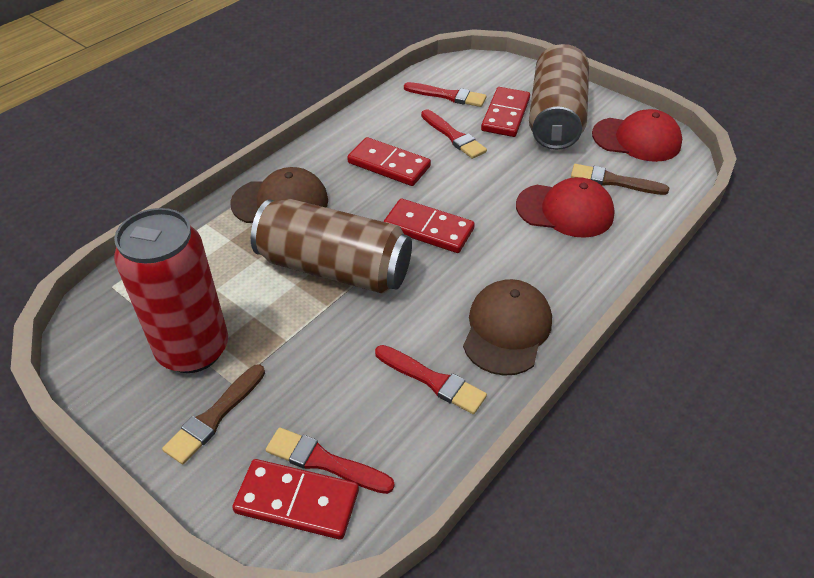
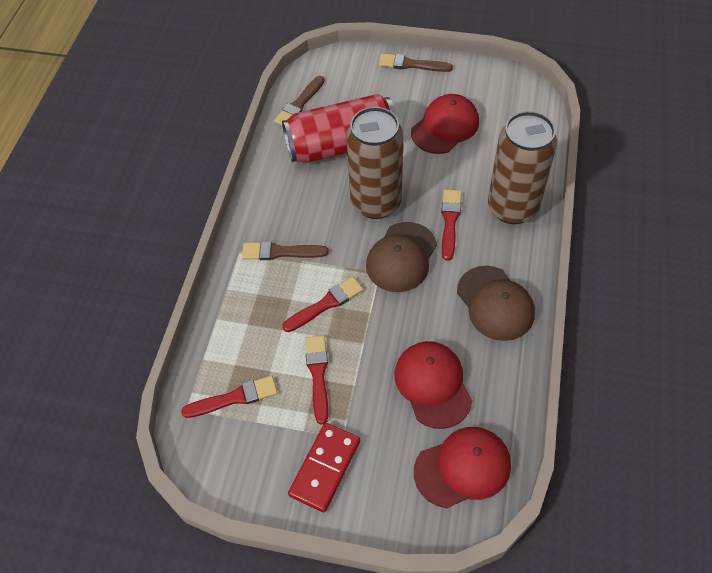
brown brush: [162,364,265,465] [571,164,669,195] = 2 -> [242,241,329,260] [274,76,325,125] [379,53,453,72] = 3
red cap: [516,177,615,238] [592,109,682,162] = 2 -> [394,341,472,429] [411,94,479,154] [414,427,511,508] = 3
red domino: [232,459,359,540] [347,137,431,186] [383,199,475,253] [481,87,530,137] = 4 -> [288,423,360,512] = 1

